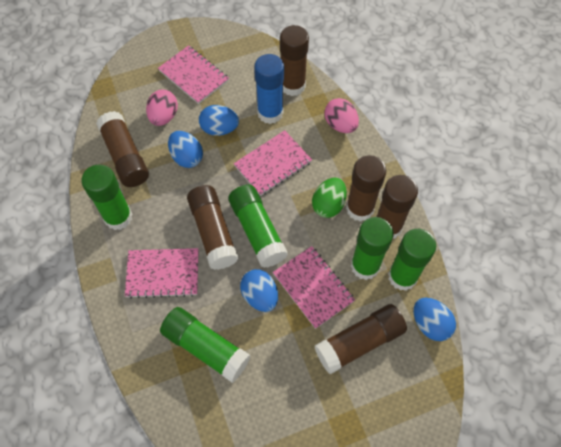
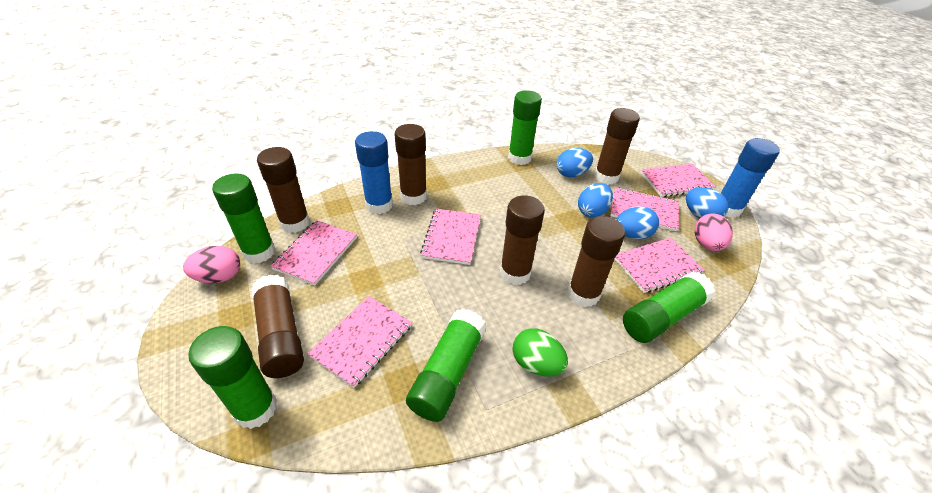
blue glue stick: [254,54,284,124] = 1 -> [355,131,393,214] [721,138,780,218] = 2
pink notebook: [125,248,199,298] [158,45,229,104] [234,130,312,196] [273,246,355,329] = 4 -> [270,220,357,286] [307,296,412,388] [420,209,481,265] [610,187,679,231] [615,237,705,293] [641,164,716,197] = 6

